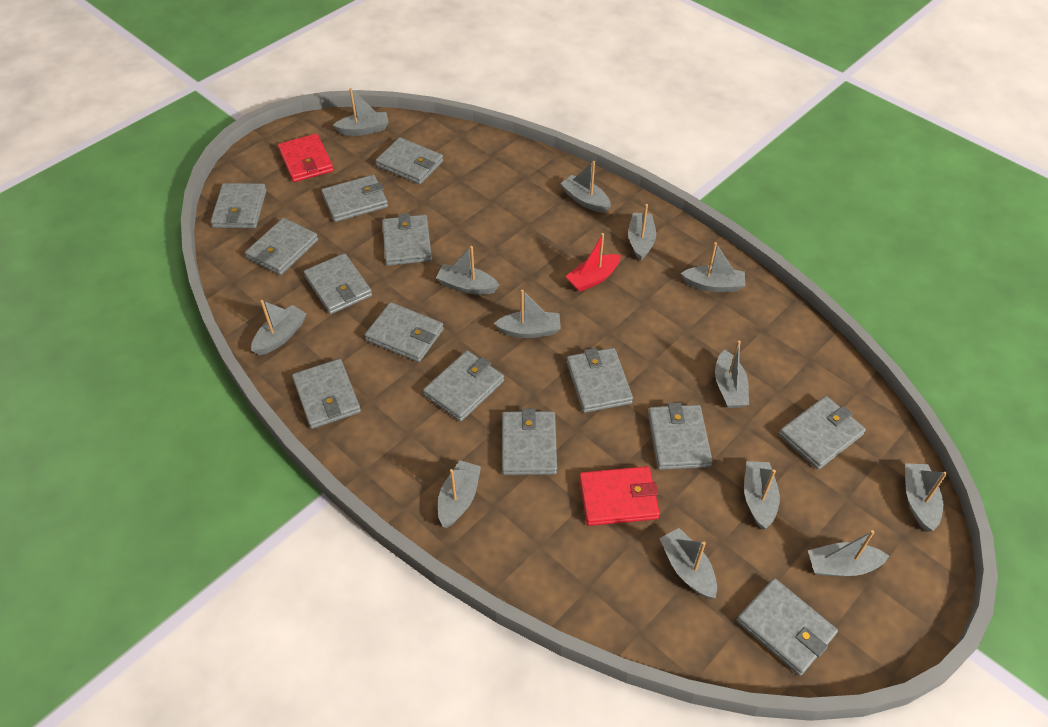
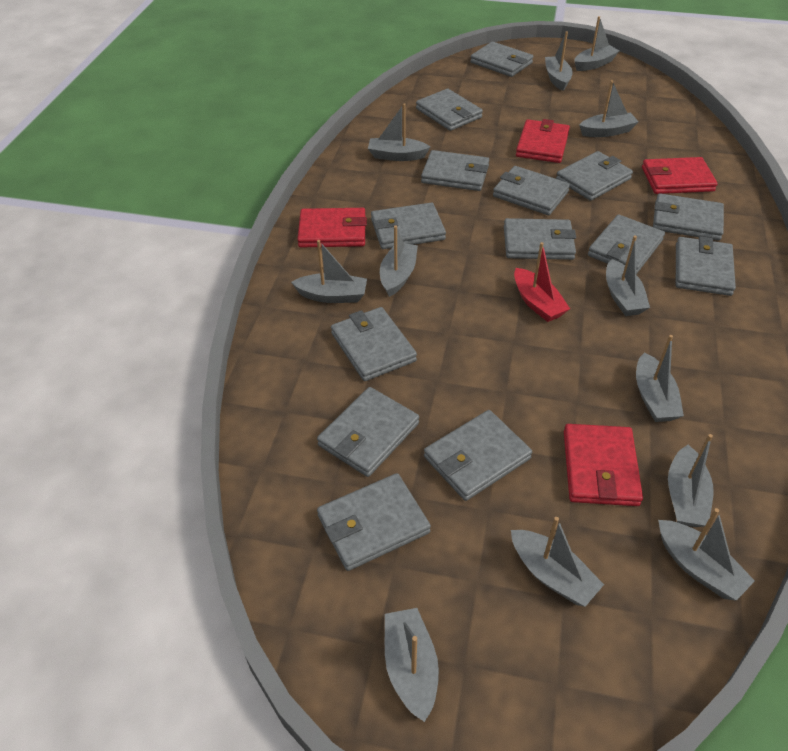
grey boat: [251,300,307,355] [333,88,389,136] [436,246,500,295] [438,460,481,528] [494,289,561,338] [560,161,611,213] [628,204,656,261] [659,528,717,598] [681,242,745,292] [715,341,749,408] [744,461,780,529] [808,530,889,576] [905,463,947,532] = 13 -> [291,240,367,303] [368,103,431,161] [380,225,418,297] [385,608,439,722] [511,517,604,607] [545,31,573,91] [574,16,620,71] [579,80,639,137] [606,235,650,316] [636,335,684,422] [658,508,755,601] [668,434,713,527] = 12
red wallet: [278,134,334,182] [579,466,660,526] = 2 -> [297,208,367,247] [516,119,570,163] [564,424,643,506] [642,157,718,194] = 4

